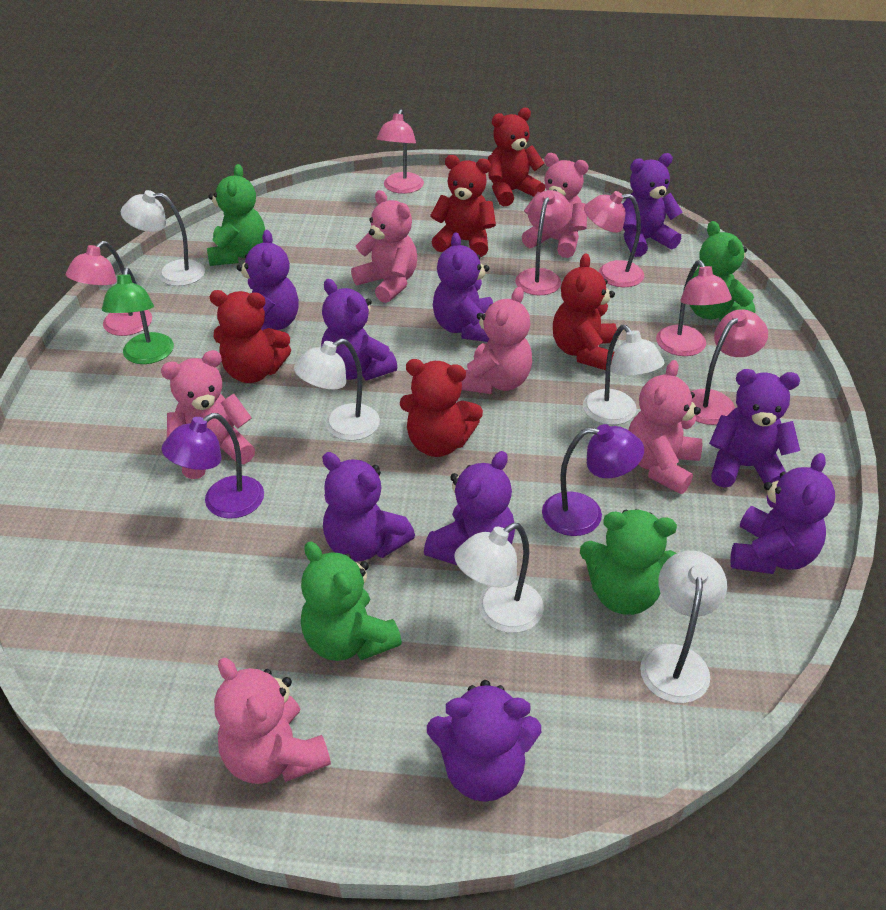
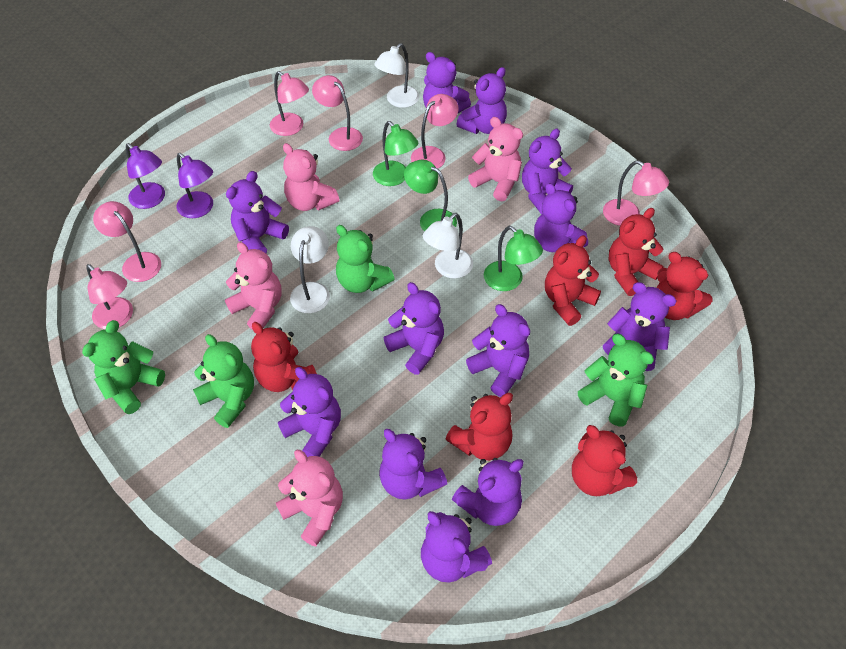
green lamp: [102,268,174,364] = 1 -> [373,121,418,186] [404,160,457,232] [484,226,543,291] = 3
pink teddy bear: [161,350,255,479] [214,658,331,784] [351,190,417,303] [461,287,532,394] [522,153,589,258] [628,360,702,494] = 6 -> [225,242,282,330] [276,450,343,547] [283,143,340,211] [468,117,523,202] = 4
purple teddy bear: [237,230,299,330] [321,279,397,380] [322,452,415,562] [424,451,515,566] [427,680,541,802] [433,233,493,342] [623,153,682,257] [709,369,800,488] [730,453,835,574] = 9 -> [226,171,289,253] [278,367,341,457] [379,429,447,499] [384,282,444,375] [421,511,492,583] [423,52,471,113] [452,458,524,526] [456,67,507,134] [466,304,530,397] [522,129,573,212] [534,183,588,252] [603,282,676,371] = 12
red teddy bear: [209,290,291,383] [400,359,483,457] [430,155,496,257] [488,108,545,206] [553,253,617,370] = 5 -> [251,322,317,392] [446,393,513,461] [545,235,601,326] [572,425,637,496] [609,208,664,296] [656,252,712,320] = 6
white lamp: [121,190,205,286] [294,338,380,441] [454,523,544,633] [583,325,664,425] [640,551,727,703] = 5 -> [290,226,330,313] [374,43,419,108] [423,213,473,278] = 3

